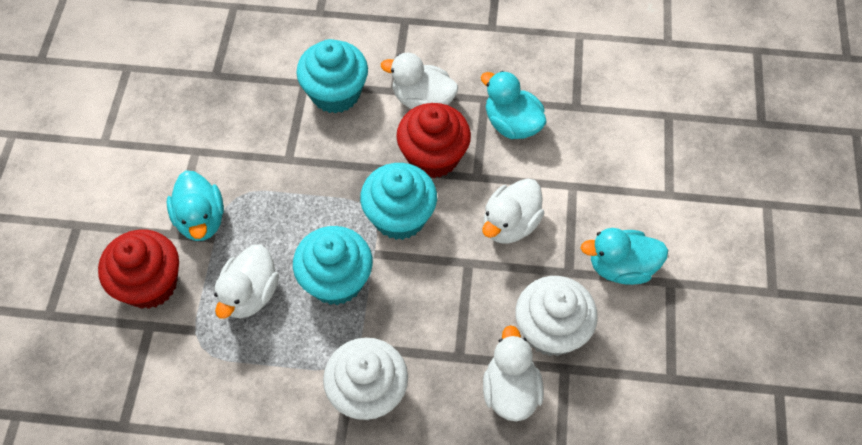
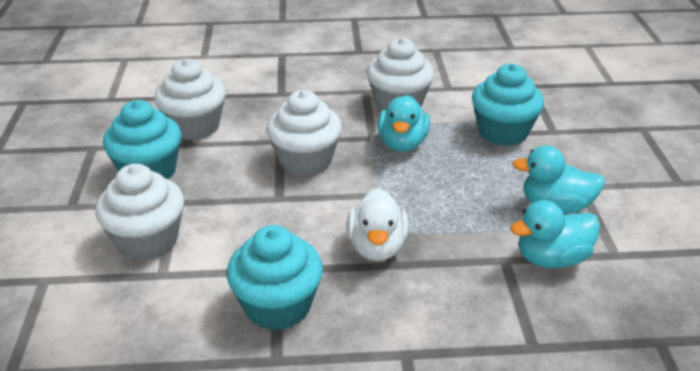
red cupcake: [98,230,179,309] [396,103,471,178] = 2 -> none = 0
white cupcake: [323,338,408,421] [515,276,598,356] = 2 -> [95,164,184,261] [154,59,226,140] [267,90,342,176] [367,38,434,111] = 4
white duck: [214,245,279,319] [381,52,458,109] [482,178,544,244] [483,325,544,422] = 4 -> [347,188,409,261] = 1

